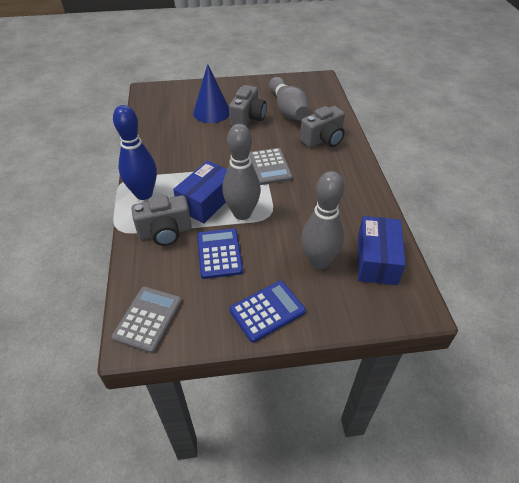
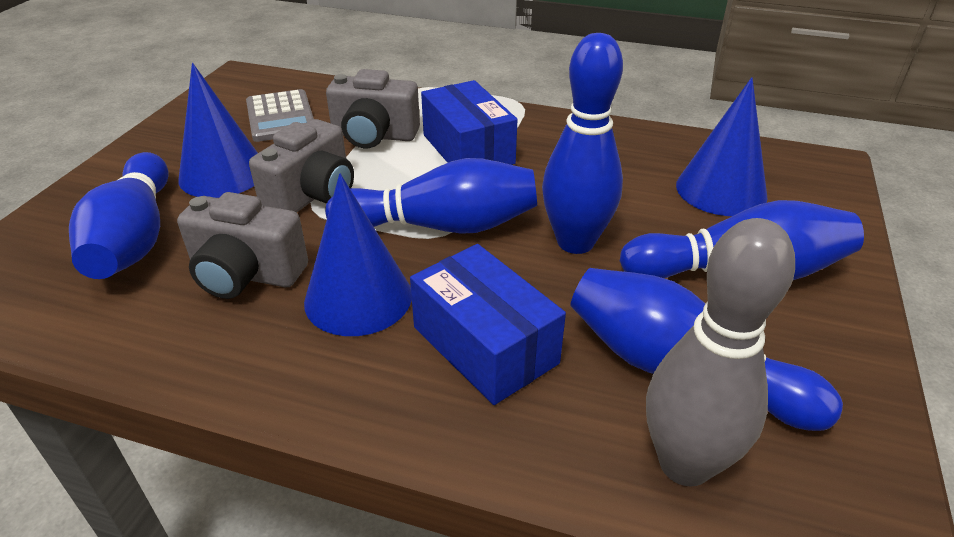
blue bowling pin: [113,105,157,200] = 1 -> [69,152,169,279] [325,158,537,234] [542,33,623,254] [570,268,843,431] [620,200,864,280] = 5
blue calculator: [197,228,243,279] [229,281,306,342] = 2 -> none = 0
blue cone: [193,64,229,123] = 1 -> [178,63,258,198] [304,174,412,336] [676,77,768,216] = 3
grey bowling pin: [222,124,261,220] [269,77,309,121] [301,171,344,270] = 3 -> [646,218,795,486] = 1
grey calculator: [111,287,182,353] [249,148,293,185] = 2 -> [246,89,314,142] = 1

